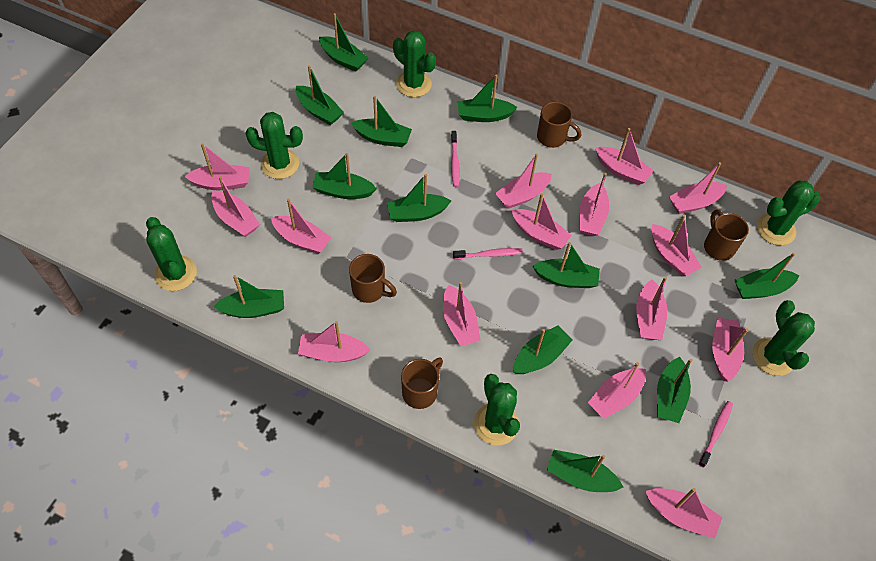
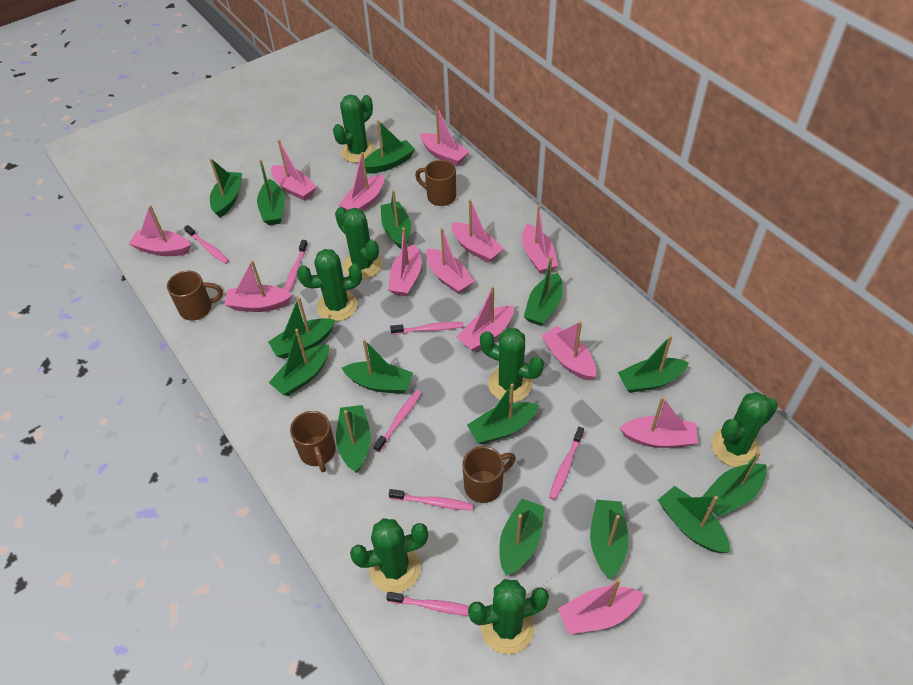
green boat: [214,275,284,318] [296,65,344,125] [312,153,377,199] [319,13,368,72] [351,96,412,147] [387,174,451,222] [458,74,518,122] [513,325,572,374] [533,242,600,288] [547,450,623,492] [657,357,692,423] [735,253,799,299] = 12 -> [209,158,242,217] [257,159,285,225] [268,297,335,359] [268,329,329,396] [336,405,371,473] [342,339,413,394] [365,120,415,173] [381,190,411,249] [467,384,539,444] [499,499,545,576] [524,256,563,326] [590,500,629,579] [618,335,689,393] [658,486,730,553] [702,451,767,517] = 15
green cactus: [146,217,197,291] [245,112,303,179] [393,30,436,97] [474,374,520,445] [752,300,815,376] [757,181,820,245] = 6 -> [297,249,362,321] [333,95,376,163] [335,207,382,279] [350,518,428,593] [468,579,549,654] [480,328,544,402] [711,392,778,467] = 7
pink boat: [185,143,249,190] [211,176,260,237] [271,199,332,254] [298,321,370,362] [443,282,481,346] [495,154,552,209] [512,193,572,250] [579,173,610,236] [588,362,646,419] [596,128,654,185] [636,277,668,340] [645,488,722,539] [652,215,702,276] [669,162,727,214] [712,318,748,382] = 15 -> [129,205,191,256] [224,260,292,312] [271,140,317,201] [339,152,384,211] [388,228,422,296] [420,106,469,166] [426,228,475,294] [451,199,504,263] [457,286,514,352] [522,205,558,274] [541,321,596,380] [558,579,644,634] [619,397,698,448] = 13
pink toothbrush: [451,131,460,187] [453,248,523,259] [698,401,733,468] = 3 -> [184,225,229,264] [284,240,308,293] [374,390,422,452] [386,592,469,616] [389,489,474,511] [390,322,464,335] [549,427,584,500] = 7

